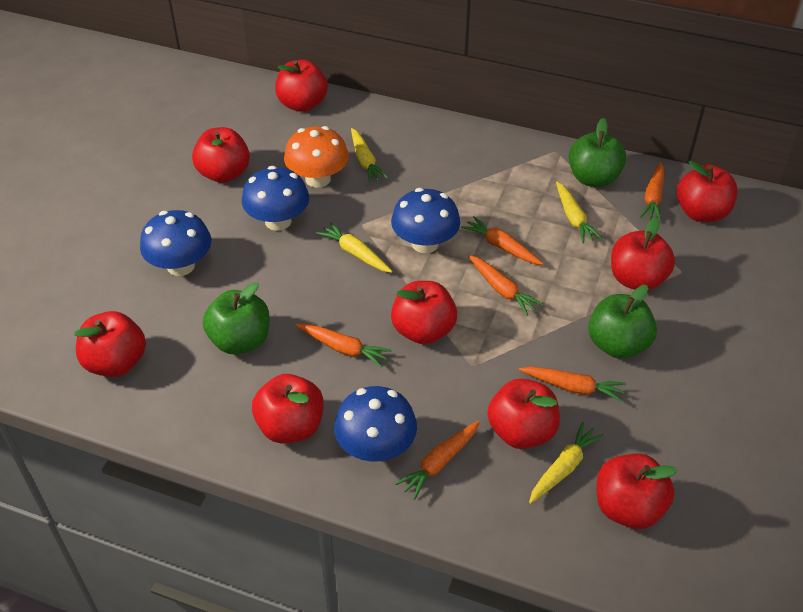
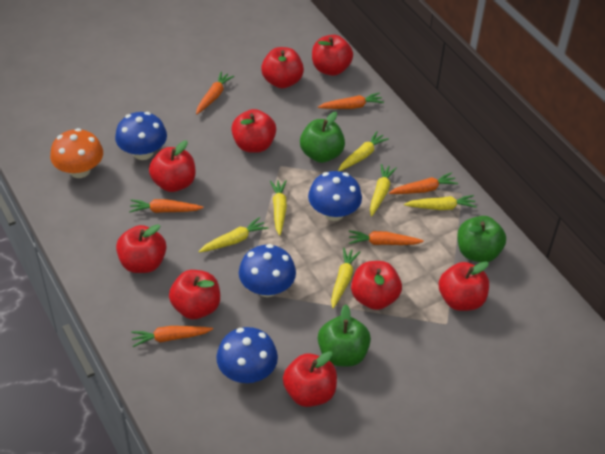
yellow carrot: [316,222,392,273] [351,128,388,183] [529,422,604,504] [556,182,603,243] = 4 -> [198,217,268,253] [270,180,287,235] [331,248,360,309] [338,131,389,171] [370,164,397,217] [404,195,477,210] = 6

